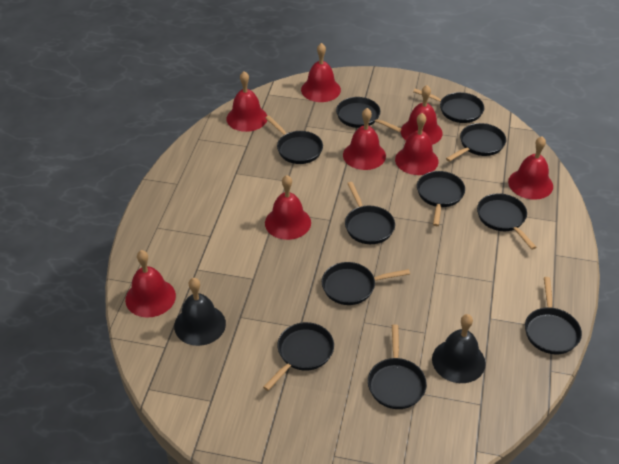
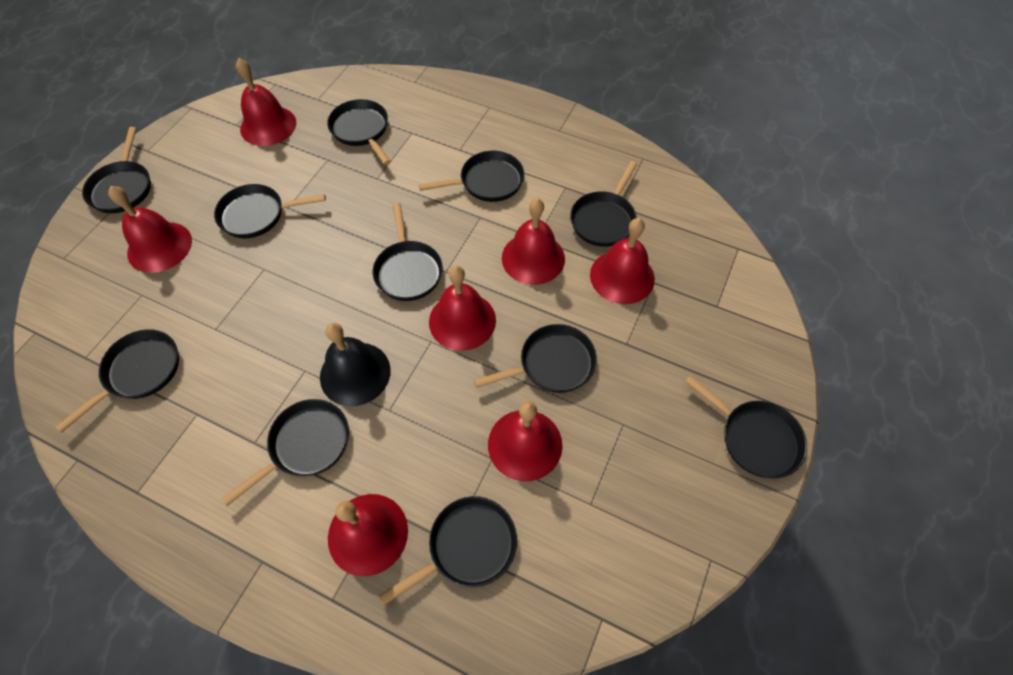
black bell: [174,278,226,346] [432,314,486,383] = 2 -> [320,323,391,406] = 1
red bell: [125,250,176,318] [226,71,267,132] [265,175,311,240] [301,43,341,102] [343,108,386,170] [395,113,438,175] [401,85,443,145] [508,136,553,200] = 8 -> [108,186,192,273] [236,58,296,146] [328,494,408,576] [429,266,496,351] [488,401,562,481] [502,198,565,285] [590,218,655,304] = 7

